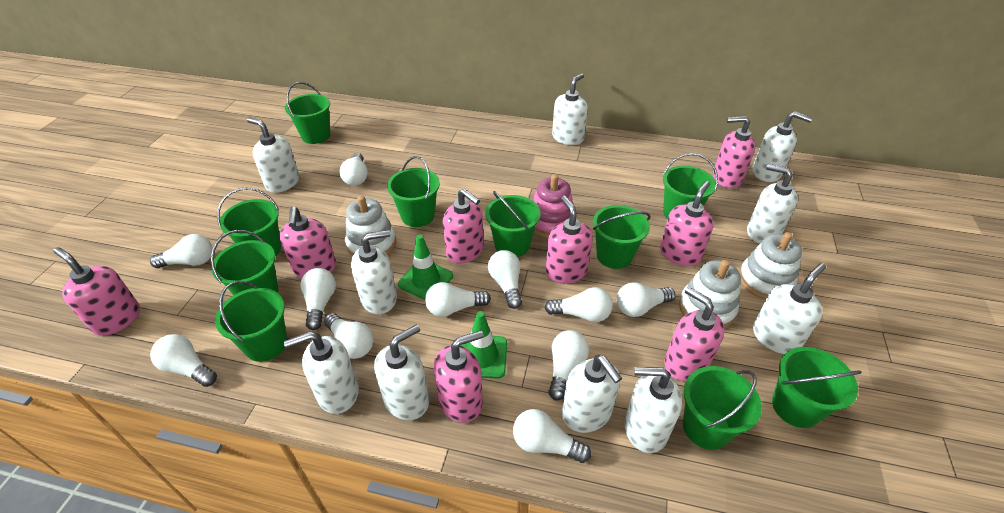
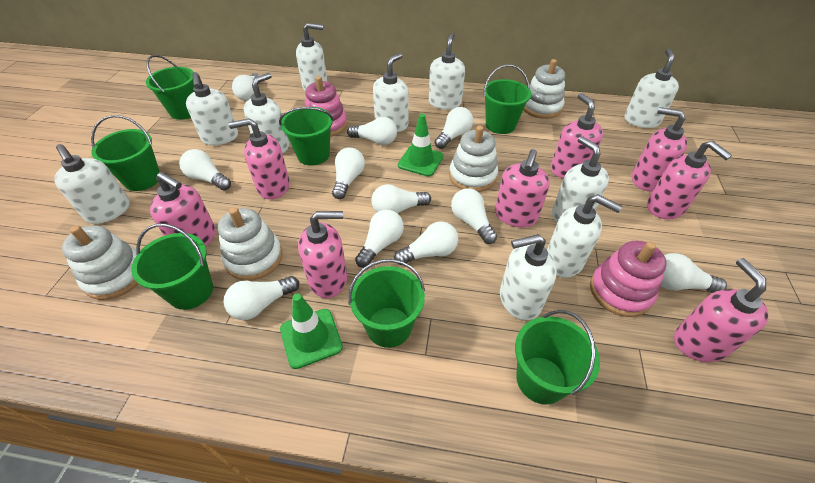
green bucket: [211,230,278,295] [215,281,288,362] [217,187,281,256] [285,82,330,144] [387,156,440,227] [485,191,541,257] [593,205,650,269] [663,153,718,219] [683,366,762,450] [772,347,862,428] = 10 -> [91,115,160,191] [131,224,213,310] [146,55,194,120] [279,107,334,166] [348,259,425,348] [483,64,531,134] [515,310,600,404] = 7
pink stacking toy: [533,174,574,238] = 1 -> [305,76,347,137] [590,241,667,317] = 2
white stacking toy: [345,196,396,257] [679,260,741,328] [739,232,802,299] = 3 -> [62,225,138,300] [218,207,283,281] [449,126,498,192] [524,59,565,119] = 4

